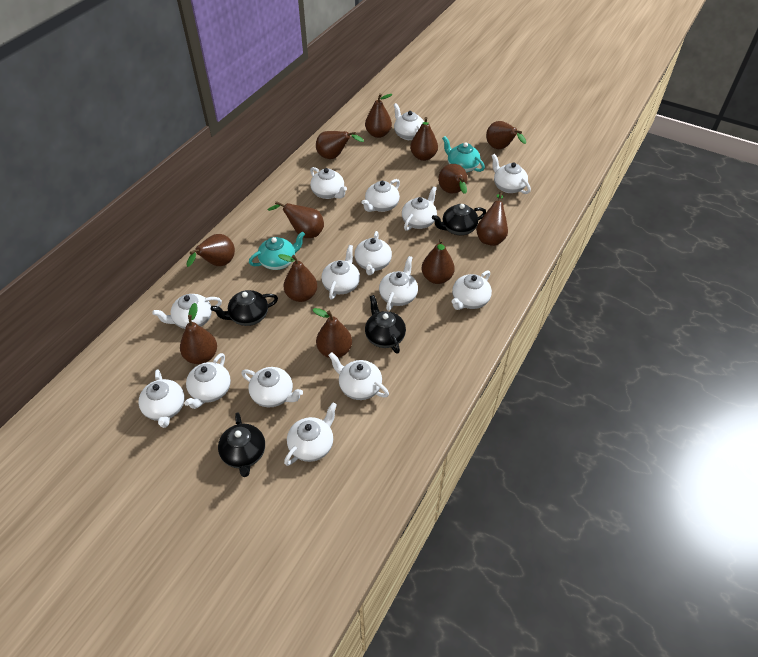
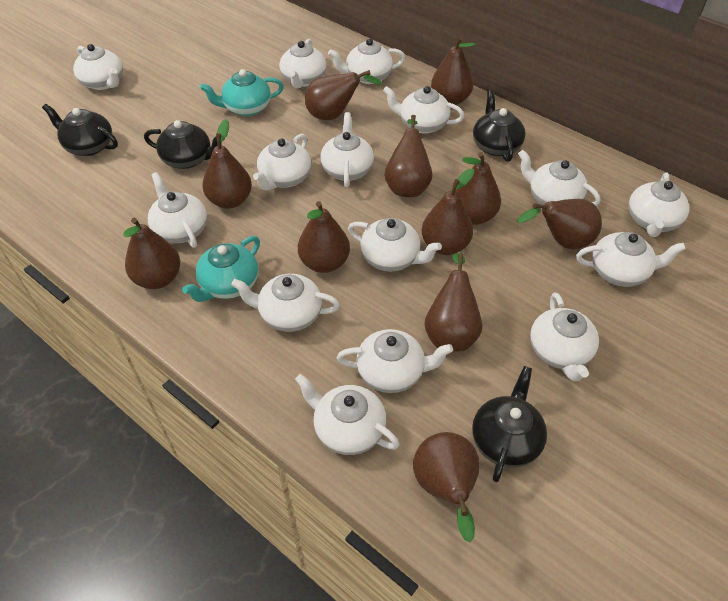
brown pear: [180,303,217,364] [186,234,235,267] [267,201,324,238] [278,254,317,302] [312,308,352,358] [316,131,364,159] [365,93,393,138] [410,117,438,161] [422,239,455,284] [438,164,467,194] [476,192,508,246] [486,121,526,149] = 12 -> [123,218,180,289] [202,119,252,209] [298,201,350,273] [305,70,382,120] [384,115,432,197] [413,432,480,543] [422,169,474,255] [424,253,482,352] [431,36,475,105] [455,152,501,225] [517,199,602,249] = 11

